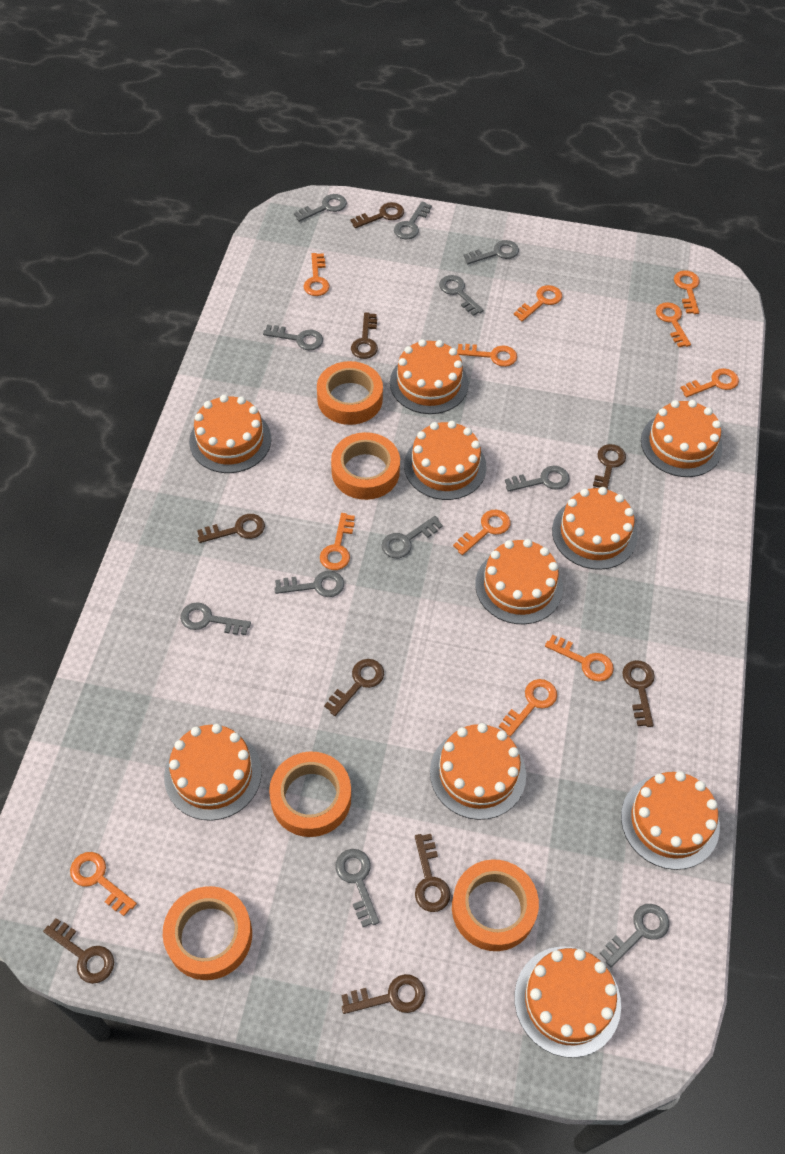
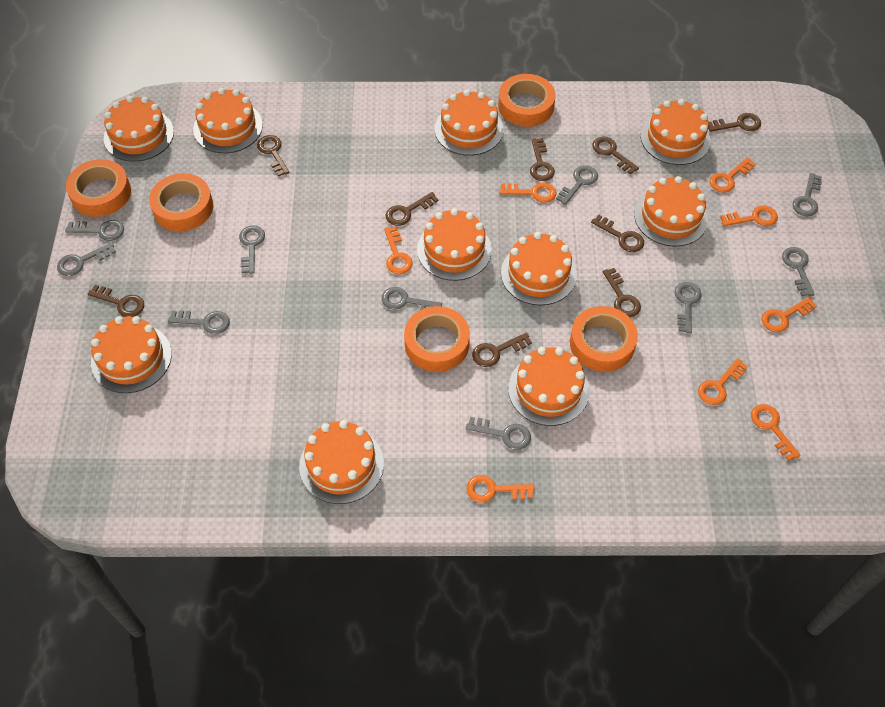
grey key: [180,602,251,635] [263,325,323,350] [274,571,344,597] [294,194,347,222] [335,849,379,927] [381,516,443,558] [394,201,432,239] [439,275,484,316] [463,240,519,264] [505,466,570,492] [600,904,669,967] = 11 -> [57,242,116,276] [65,220,124,241] [168,310,230,334] [239,225,265,274] [382,287,442,310] [466,417,531,450] [556,165,598,205] [675,282,701,333] [782,247,815,296] [792,173,822,217] = 10
orange key: [70,852,137,916] [304,253,330,296] [320,513,355,570] [453,510,510,555] [457,344,517,367] [499,679,557,737] [514,285,562,322] [545,635,614,682] [656,302,691,347] [674,270,700,314] [681,368,739,397] = 11 -> [384,226,412,274] [466,475,534,503] [499,183,557,203] [698,359,748,405] [710,157,756,193] [720,205,778,226] [751,404,801,461] [761,297,817,332] = 8

